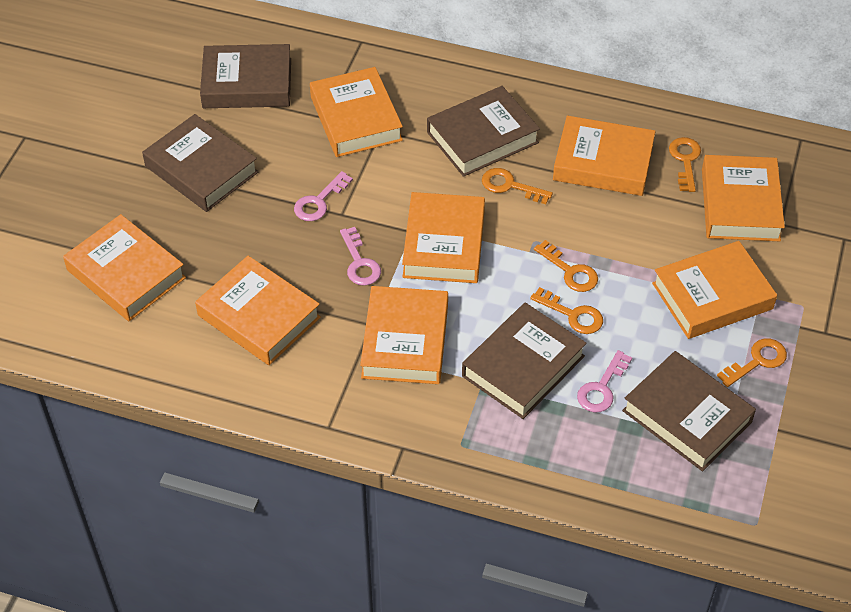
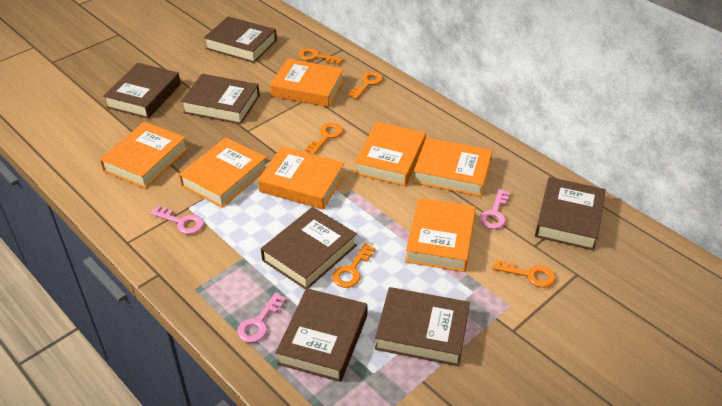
brown book: [142,114,258,212] [200,44,291,108] [427,86,540,177] [462,302,587,419] [622,351,756,471] = 5 -> [103,63,181,119] [181,74,260,124] [204,16,277,63] [261,207,357,290] [276,288,368,382] [375,287,470,366] [535,177,606,250] = 7
orange book: [63,214,186,321] [195,256,321,365] [310,67,403,157] [360,286,448,384] [402,192,485,283] [553,116,656,196] [652,241,777,339] [702,155,785,241] = 8 -> [100,122,188,188] [179,138,267,208] [258,146,345,210] [270,59,344,107] [354,122,426,186] [405,198,476,272] [413,138,492,197] = 7

